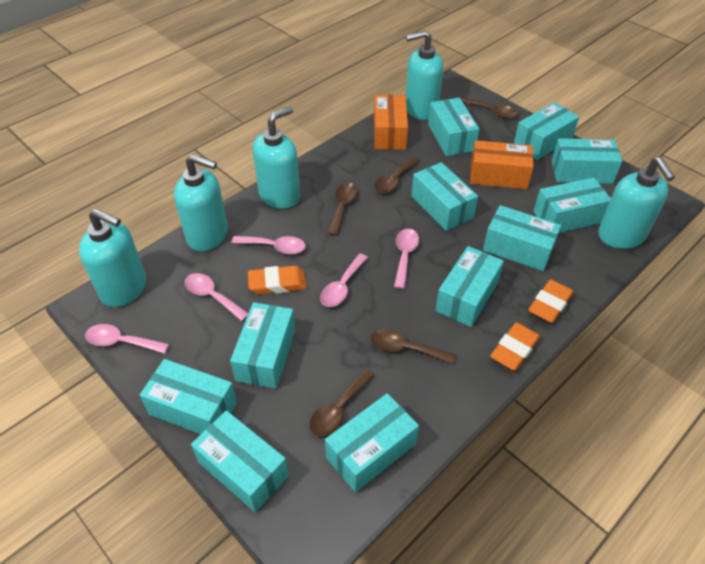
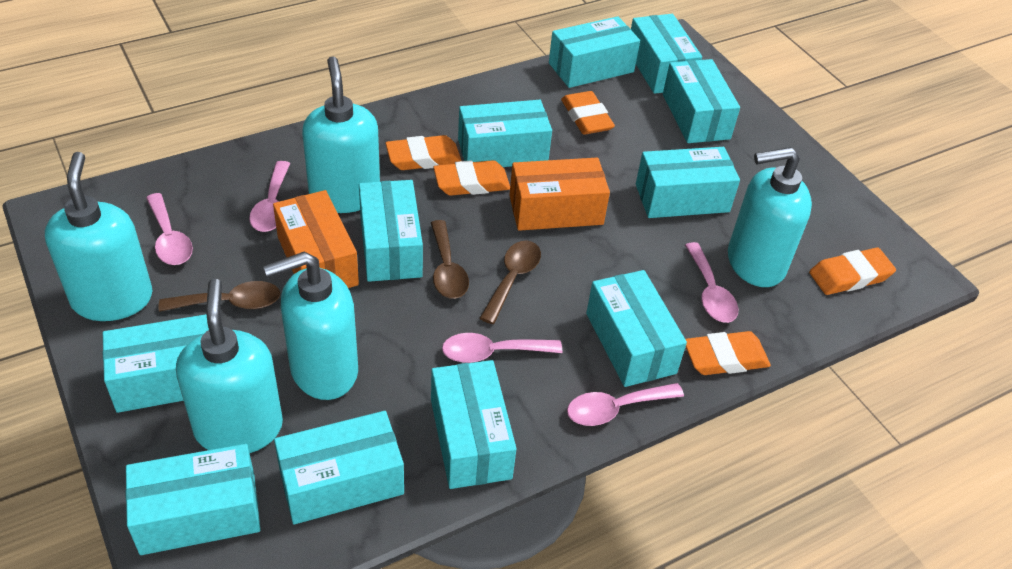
brown spoon: [309,369,374,436] [328,183,358,236] [371,329,456,364] [374,156,420,193] [460,97,518,119] = 5 -> [159,281,280,312] [431,220,469,299] [479,240,541,324] = 3
orange eraser: [248,266,307,294] [490,322,541,371] [528,279,574,323] = 3 -> [385,135,462,170] [433,160,510,196] [561,91,615,135] [685,331,771,375] [809,248,896,295] = 5

